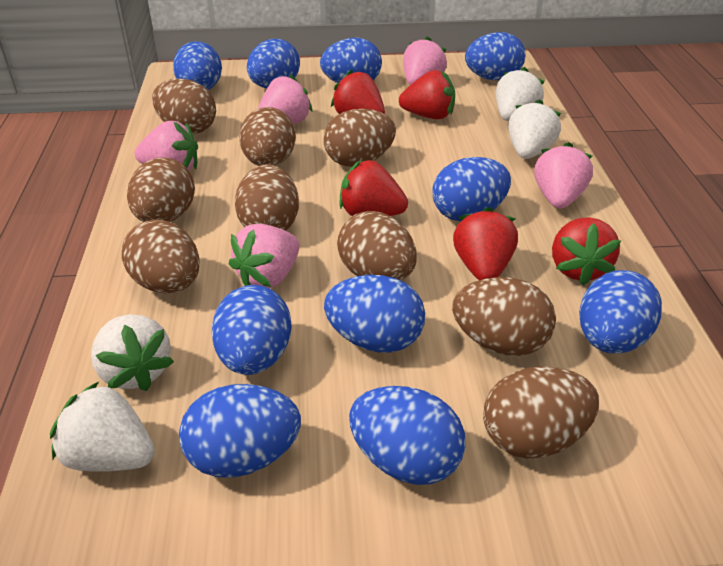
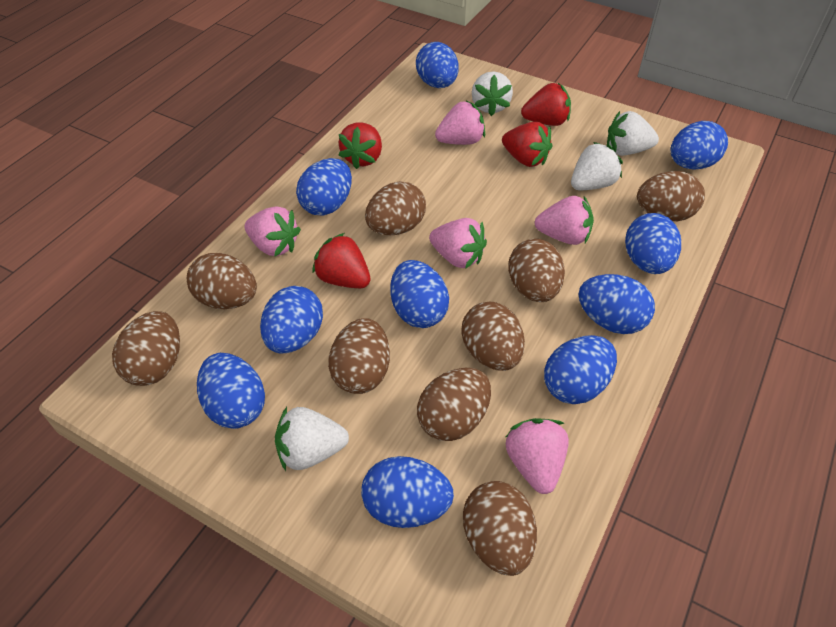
red strawberry: [331,70,385,114] [339,160,408,216] [399,70,455,119] [453,207,518,280] [552,217,621,285] = 5 -> [312,233,371,288] [339,123,382,169] [502,122,552,167] [521,83,571,126] = 4

